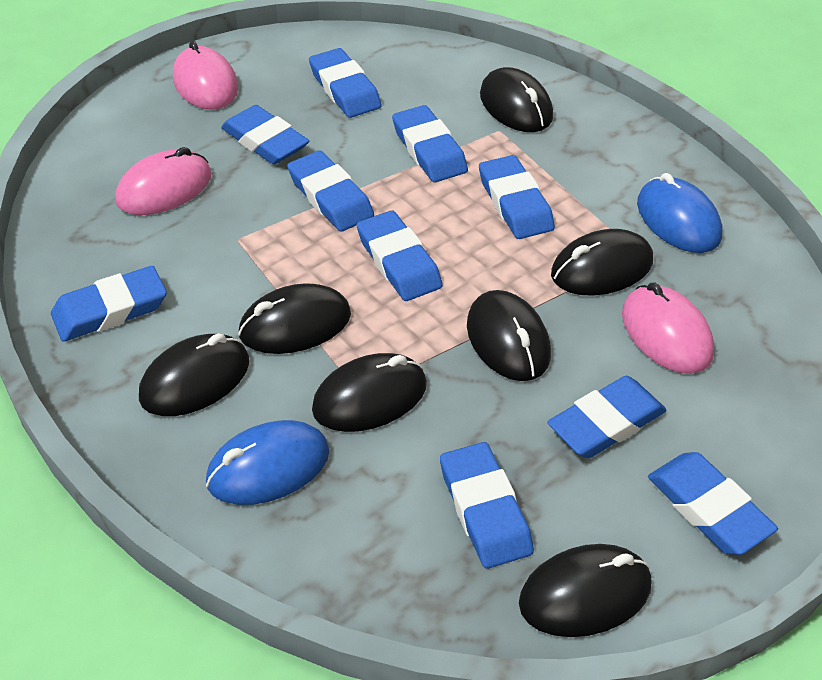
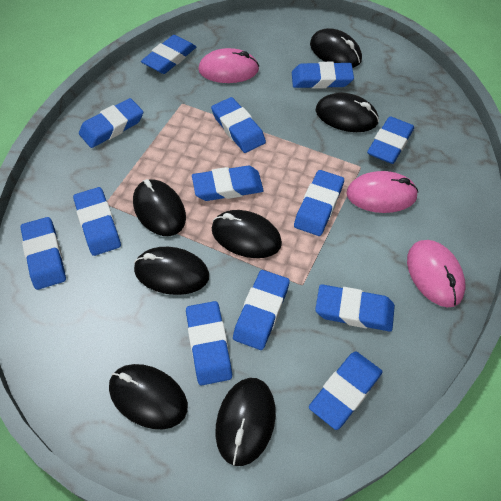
blue eraser: [51,266,167,342] [221,105,309,164] [287,150,374,232] [309,48,382,118] [357,210,443,301] [392,105,468,182] [440,442,534,569] [479,155,555,239] [547,376,667,458] [648,452,778,555] = 10 -> [21,217,66,290] [73,187,121,256] [79,98,143,148] [141,35,196,74] [186,301,232,385] [192,166,264,201] [211,97,266,153] [233,270,290,350] [292,62,354,89] [294,170,344,236] [309,351,383,430] [315,284,395,332] [367,116,414,164] = 13
blue mouse: [206,420,329,505] [637,173,722,253] = 2 -> none = 0

